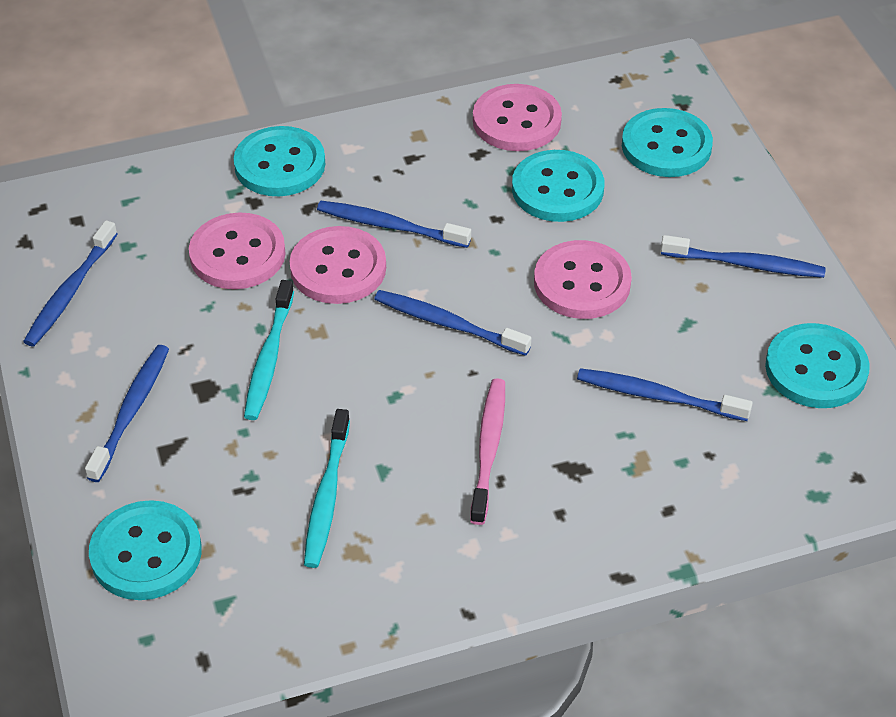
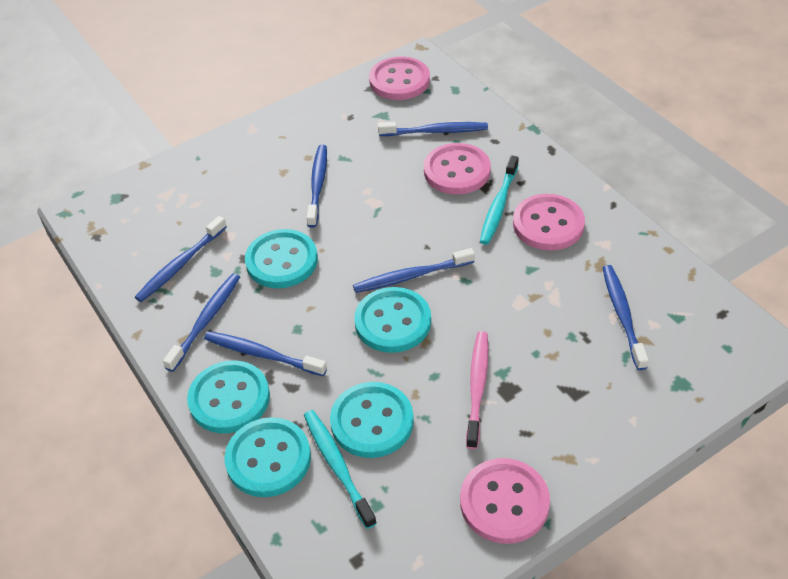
blue toothbrush: [23,220,117,346] [85,345,169,482] [317,201,471,248] [374,290,531,356] [577,368,753,421] [661,235,826,278] = 6 -> [135,216,227,302] [163,273,240,372] [204,331,327,376] [307,145,327,227] [353,248,475,293] [378,122,488,136] [602,265,649,370] = 7

